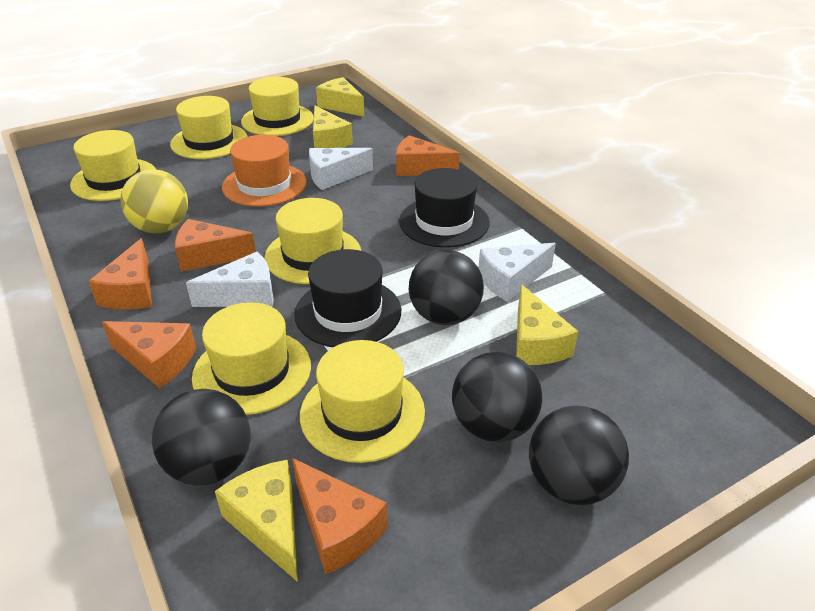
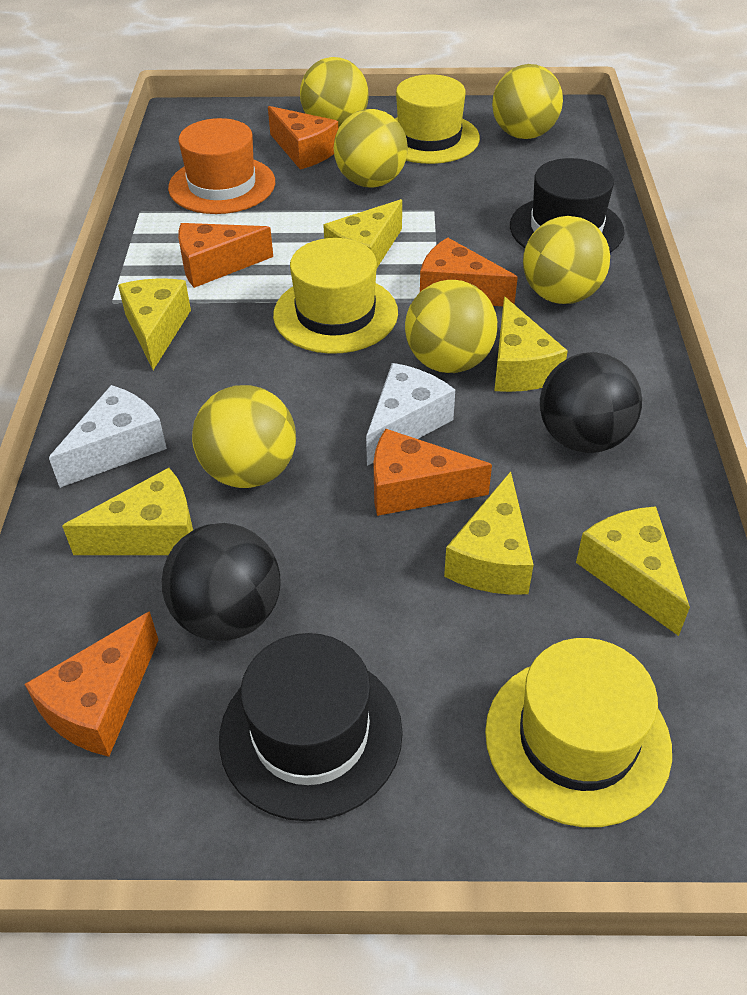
black ball: [152,389,250,485] [409,250,484,325] [452,352,542,442] [529,406,629,505] = 4 -> [162,523,281,641] [540,352,642,453] = 2
white cheese: [186,251,274,307] [309,148,373,190] [479,243,556,302] = 3 -> [49,385,167,488] [366,363,455,466] = 2
yellow ball: [120,169,188,234] = 1 -> [192,385,296,488] [300,57,369,128] [334,109,408,188] [405,280,497,373] [492,64,563,139] [523,216,610,304] = 6
yellow cheese: [215,460,298,582] [313,106,353,148] [316,77,364,117] [516,284,578,365] = 4 -> [62,468,193,555] [118,278,191,370] [323,199,402,269] [444,471,534,595] [494,297,568,392] [576,506,690,636] = 6
yellow hat: [70,130,156,201] [170,96,248,159] [192,302,311,415] [241,77,314,136] [264,198,361,284] [300,340,425,463] = 6 -> [273,238,398,354] [395,74,480,164] [485,638,672,827] = 3

